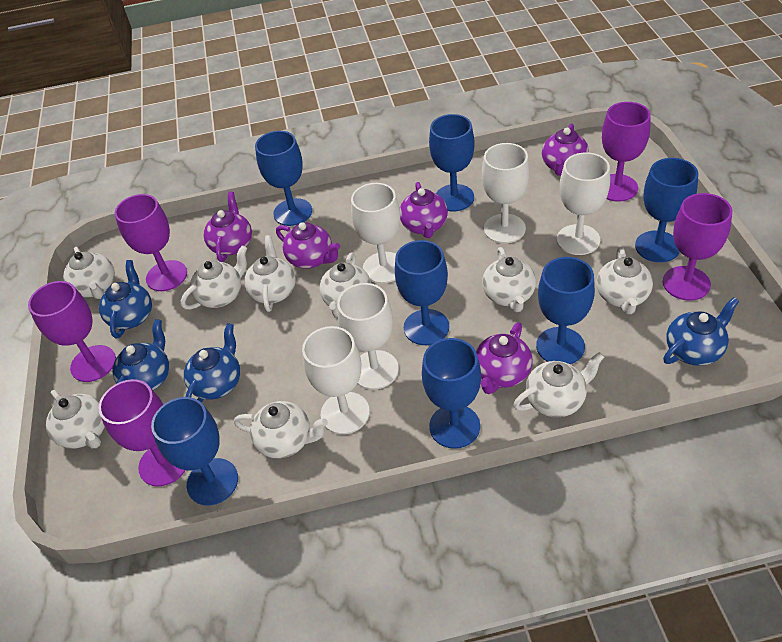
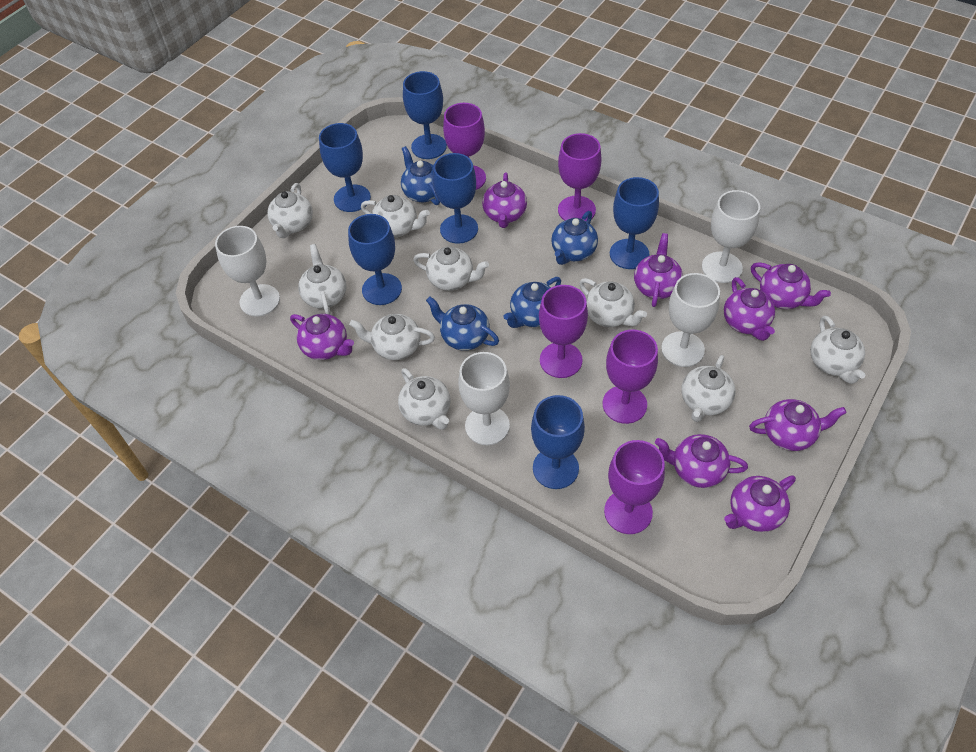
blue goblet: [151,397,238,505] [255,131,312,226] [395,240,449,345] [422,338,481,449] [429,114,475,212] [536,257,595,364] [635,158,698,262] = 7 -> [319,123,371,212] [348,214,402,305] [403,71,447,159] [433,153,478,244] [531,395,585,489] [610,177,659,269] = 6
purple teapot: [204,192,252,262] [276,222,340,269] [400,182,448,238] [476,322,533,394] [542,124,589,176] = 5 -> [290,314,354,360] [482,173,527,228] [634,233,683,307] [655,434,748,488] [724,277,775,341] [724,475,796,532] [749,399,847,451] [751,262,831,309] = 8
white goblet: [302,326,370,434] [337,283,399,389] [351,183,400,284] [482,143,530,243] [557,152,610,255] = 5 -> [215,226,280,317] [458,352,510,445] [661,273,720,367] [702,190,760,283] = 4

